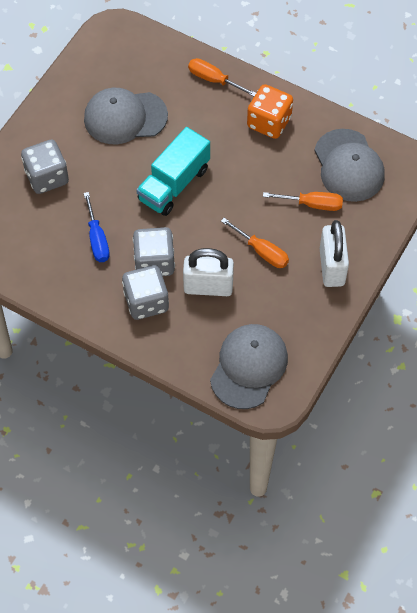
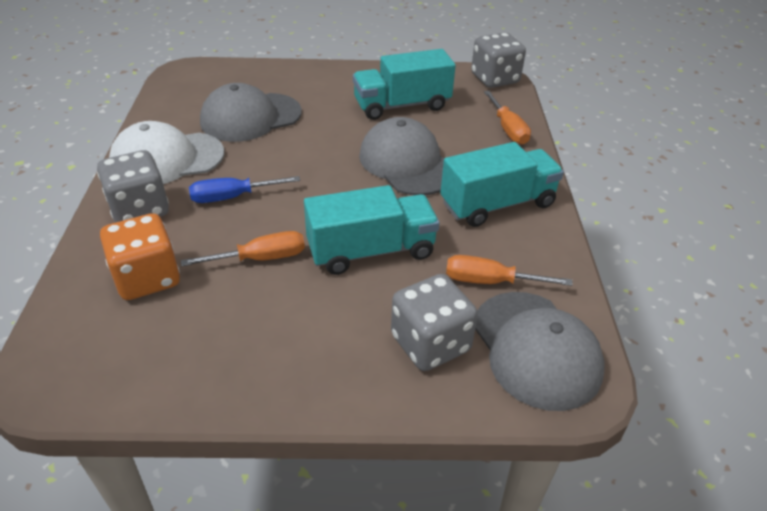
turquoise truck: [136,127,210,216] = 1 -> [304,185,439,275] [353,49,456,120] [440,142,564,227] = 3
white cap: none = 0 -> [109,121,224,184] = 1
white padlock: [183,248,234,296] [320,220,349,287] = 2 -> none = 0

